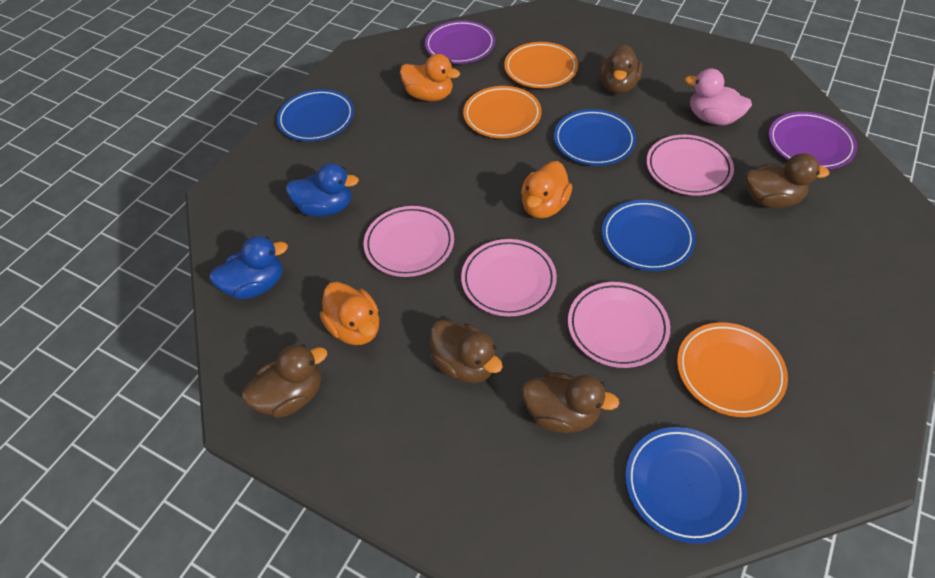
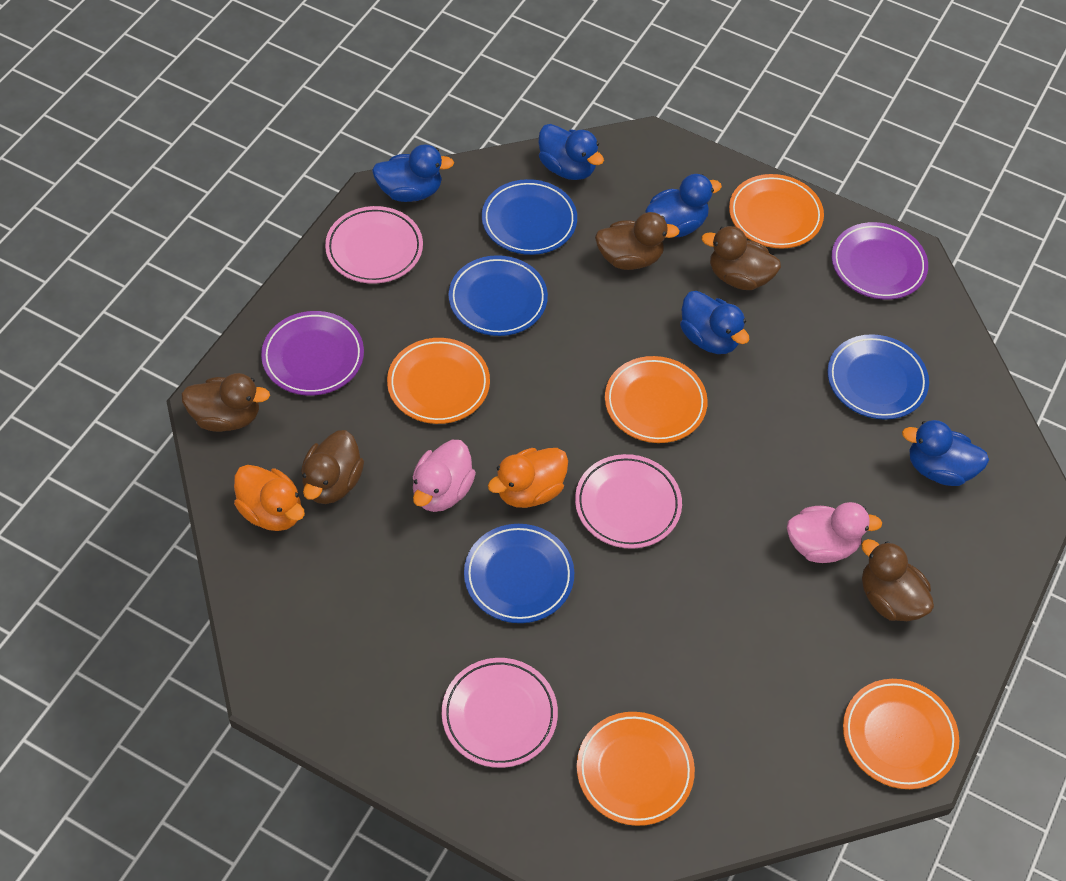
blue duck: [209,236,288,299] [286,163,359,217] = 2 -> [372,144,454,202] [538,124,604,180] [645,174,722,237] [680,291,749,354] [902,420,989,486] = 5
orange duck: [320,282,379,345] [400,54,460,101] [521,161,572,218] = 3 -> [234,465,305,531] [488,448,568,508] = 2
orange plate: [463,86,541,138] [504,42,578,88] [677,322,788,417] = 3 -> [387,338,490,424] [577,712,695,826] [605,356,708,443] [729,174,824,248] [843,679,959,789] = 5
pink duck: [685,68,752,125] = 1 -> [413,440,476,512] [787,502,882,563] = 2
pink plate: [364,206,454,277] [461,239,557,316] [568,282,670,368] [646,135,734,196] = 4 -> [325,206,423,284] [442,658,558,768] [575,454,682,549] = 3

